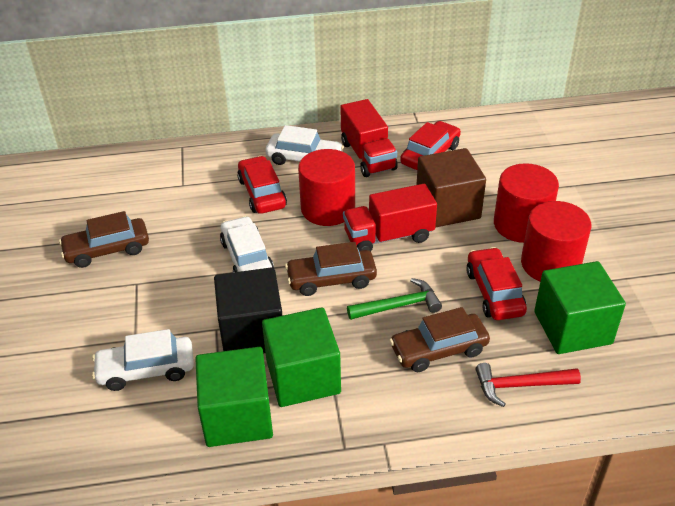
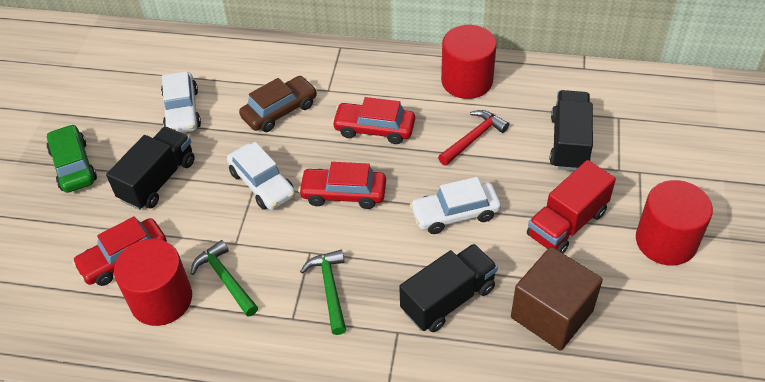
black cube: [214,267,283,354] = 1 -> none = 0
black truck: none = 0 -> [106,127,195,210] [399,244,498,332] [549,90,593,171] = 3
brown car: [59,211,149,268] [285,242,377,296] [389,307,490,372] = 3 -> [239,76,317,132] = 1
green car: none = 0 -> [47,124,97,193] = 1
green cube: [195,347,273,447] [262,307,341,407] [534,261,626,354] = 3 -> none = 0
green hammer: [347,278,442,320] = 1 -> [191,240,258,317] [300,250,346,335] = 2
red truck: [340,99,398,177] [343,184,437,252] = 2 -> [527,160,616,253] = 1

